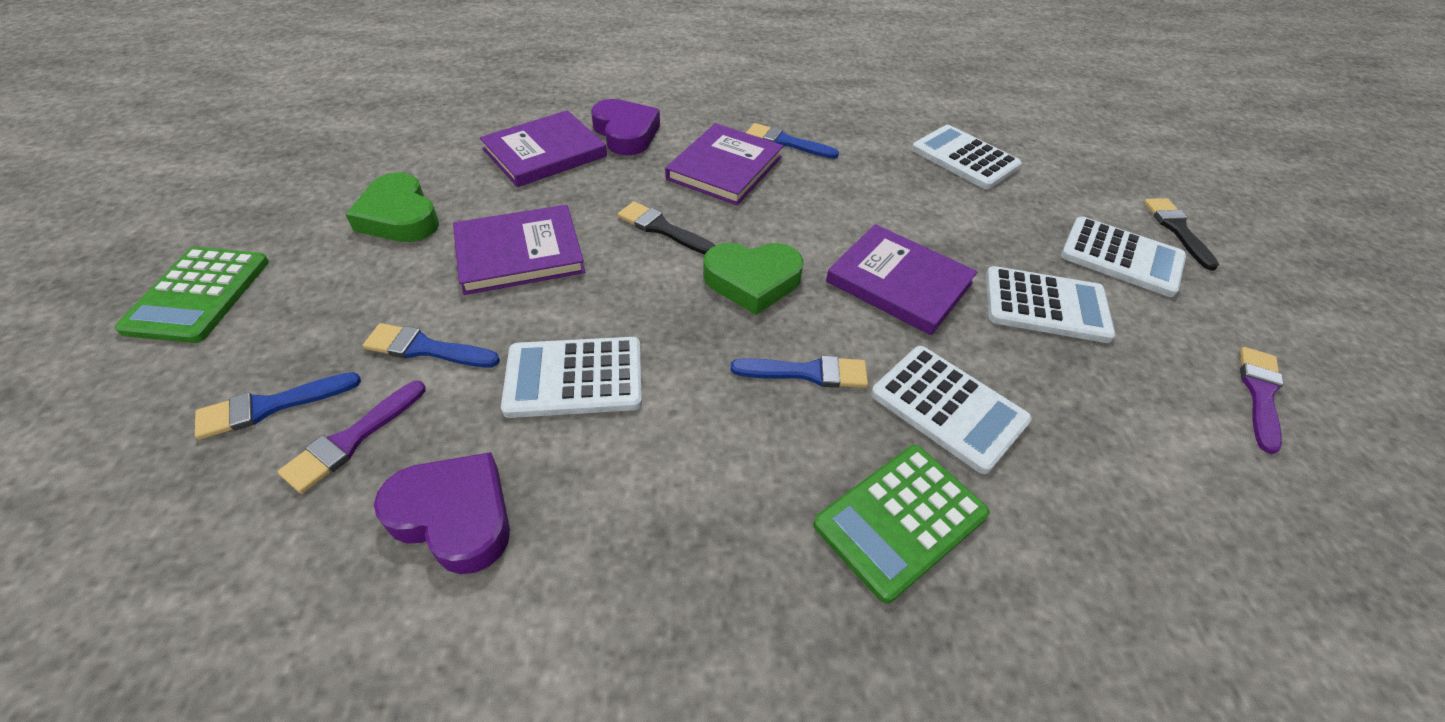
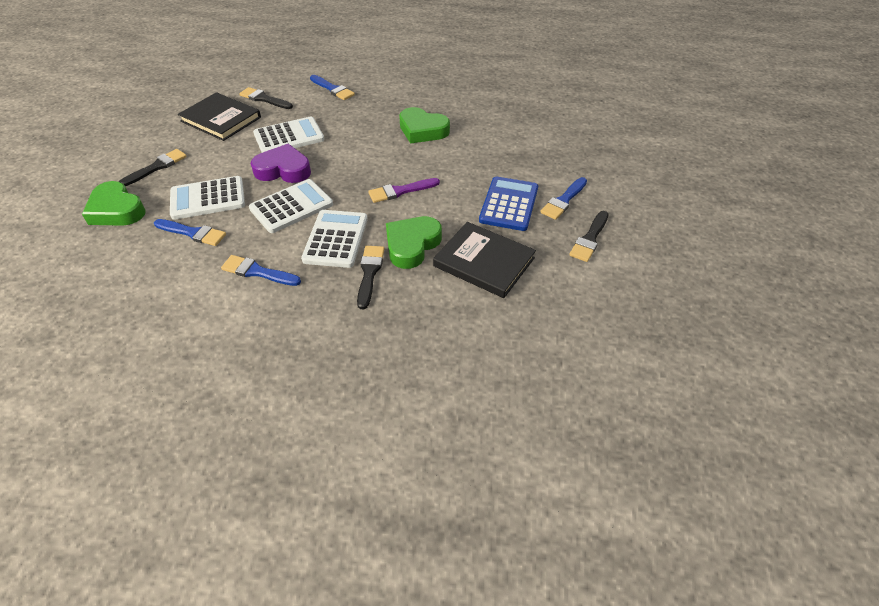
black book: none = 0 -> [178,92,261,141] [433,222,536,298] = 2
black brush: [617,201,716,255] [1144,198,1219,271] = 2 -> [119,149,187,186] [239,87,293,109] [357,246,385,309] [569,211,608,262] = 4
blue calculator: none = 0 -> [479,176,538,231] = 1
green calculator: [115,247,269,343] [813,445,990,603] = 2 -> none = 0
green heart: [345,172,439,242] [703,243,804,315] = 2 -> [82,181,146,226] [386,216,442,269] [399,107,450,144] = 3
purple book: [453,205,585,295] [480,110,607,187] [665,123,783,205] [826,224,978,335] = 4 -> none = 0
purple brush: [277,381,425,494] [1240,347,1284,454] = 2 -> [368,178,440,203] = 1
purple heart: [374,452,510,574] [591,99,660,155] = 2 -> [251,144,311,183] = 1
white calculator: [501,337,642,418] [871,346,1032,474] [912,125,1022,189] [986,266,1116,343] [1061,216,1186,297] = 5 -> [170,176,245,220] [249,179,333,233] [253,117,324,153] [301,210,368,268] = 4

